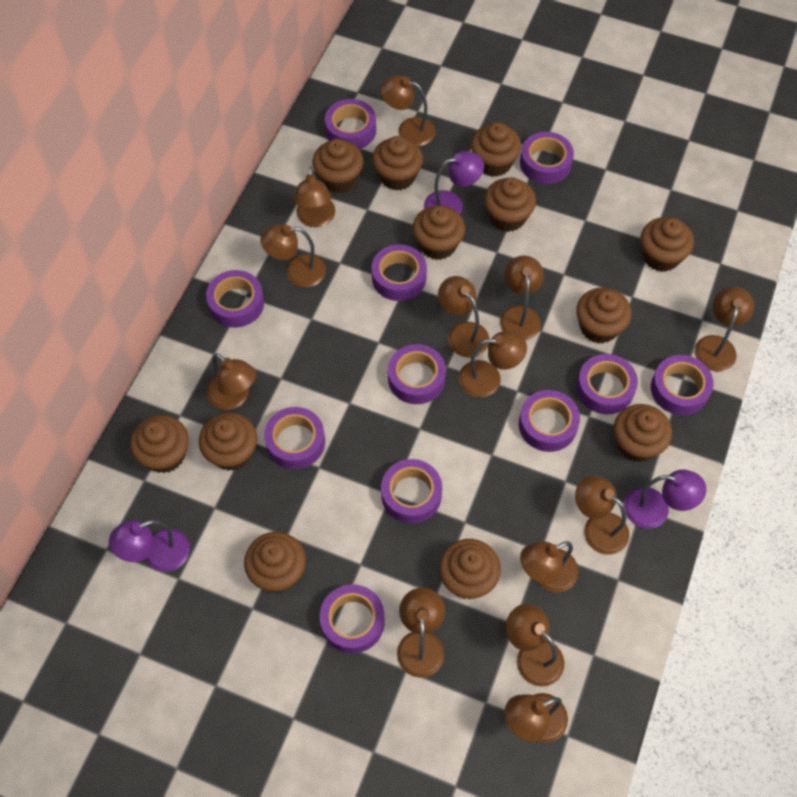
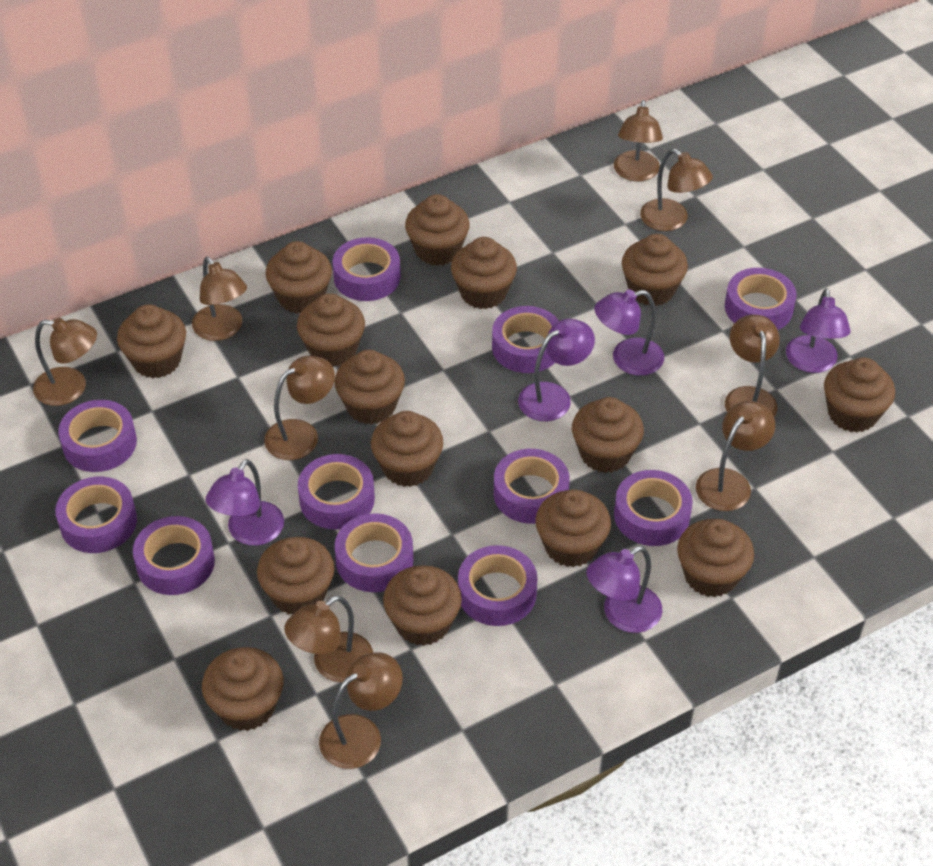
brown cupcake: [130,415,189,473] [199,412,257,471] [244,532,306,592] [312,139,364,193] [372,136,423,191] [412,205,465,260] [439,539,501,599] [471,122,521,177] [484,177,536,232] [576,287,632,344] [614,404,672,462] [641,217,694,272] = 12 -> [117,304,186,378] [202,647,283,731] [257,537,334,615] [265,241,332,314] [297,293,365,367] [334,350,405,425] [371,411,443,487] [383,565,462,646] [405,194,470,266] [451,237,517,309] [535,489,611,567] [572,397,644,473] [622,234,688,306] [677,519,754,597] [824,357,895,432] = 15
brown lamp: [207,353,256,410] [261,224,326,287] [293,167,335,227] [381,75,436,146] [397,588,445,678] [438,276,489,358] [459,331,527,397] [500,255,544,341] [505,693,568,743] [506,604,564,687] [520,541,579,592] [575,475,629,555] [695,286,754,371] = 13 -> [33,318,97,406] [192,257,247,341] [264,356,335,460] [284,595,373,683] [319,652,403,769] [614,100,663,181] [640,149,713,231] [696,401,775,511] [725,315,780,417] = 9
purple lamp: [109,520,190,572] [424,151,484,214] [624,470,706,529] = 3 -> [206,459,284,546] [518,319,595,421] [587,546,662,633] [594,289,664,376] [786,288,851,373] = 5

